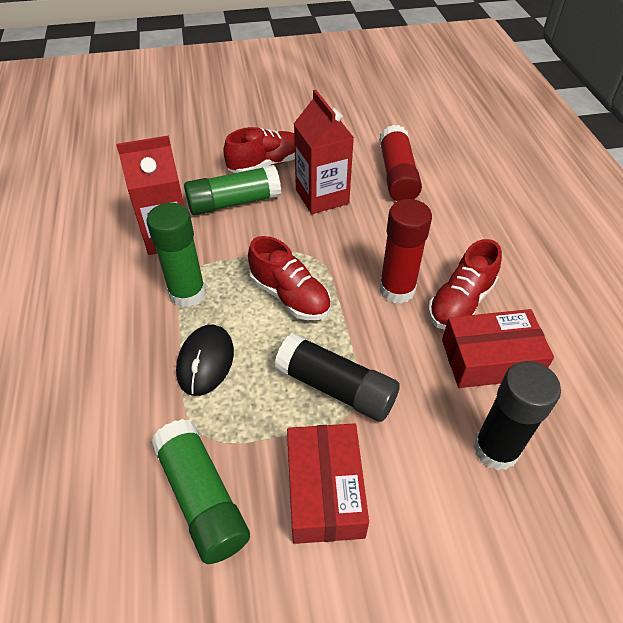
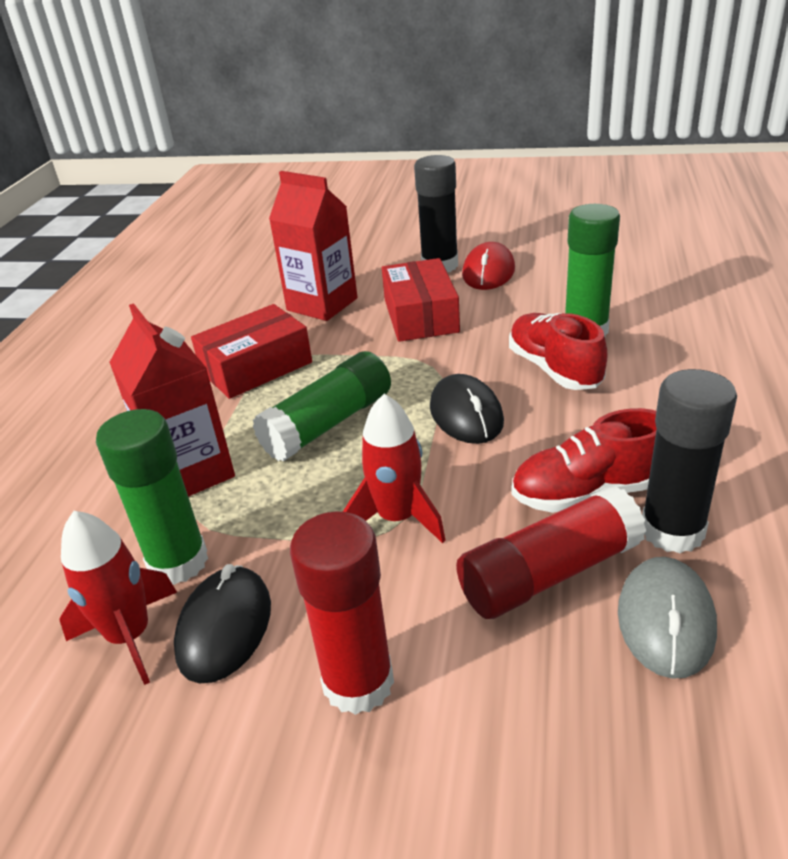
black mouse: [176,325,234,396] = 1 -> [174,564,271,684] [430,374,504,444] = 2
grey mouse: none = 0 -> [618,557,717,679] = 1
red mouse: none = 0 -> [462,242,515,290] = 1
red rocket: none = 0 -> [59,511,177,685] [343,394,446,543] = 2
red shoe: [223,127,295,173] [248,236,331,320] [428,239,502,330] = 3 -> [509,313,608,390] [512,408,657,513] = 2

